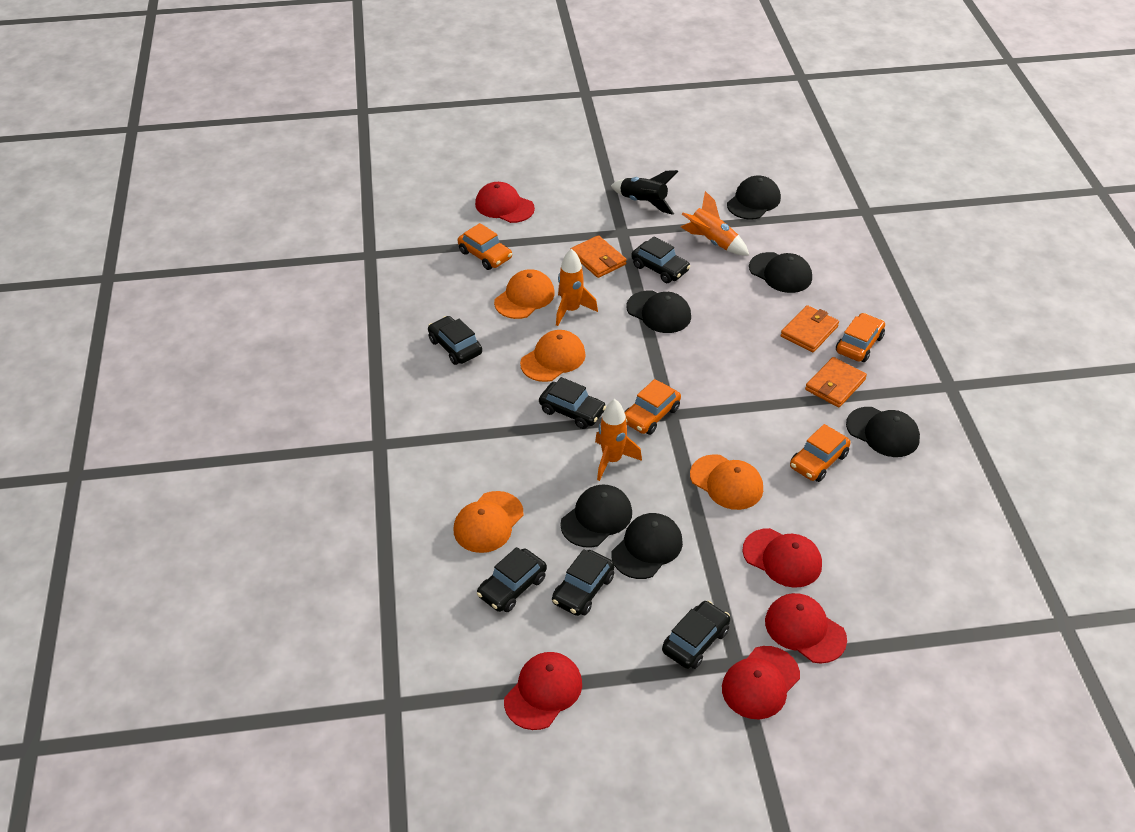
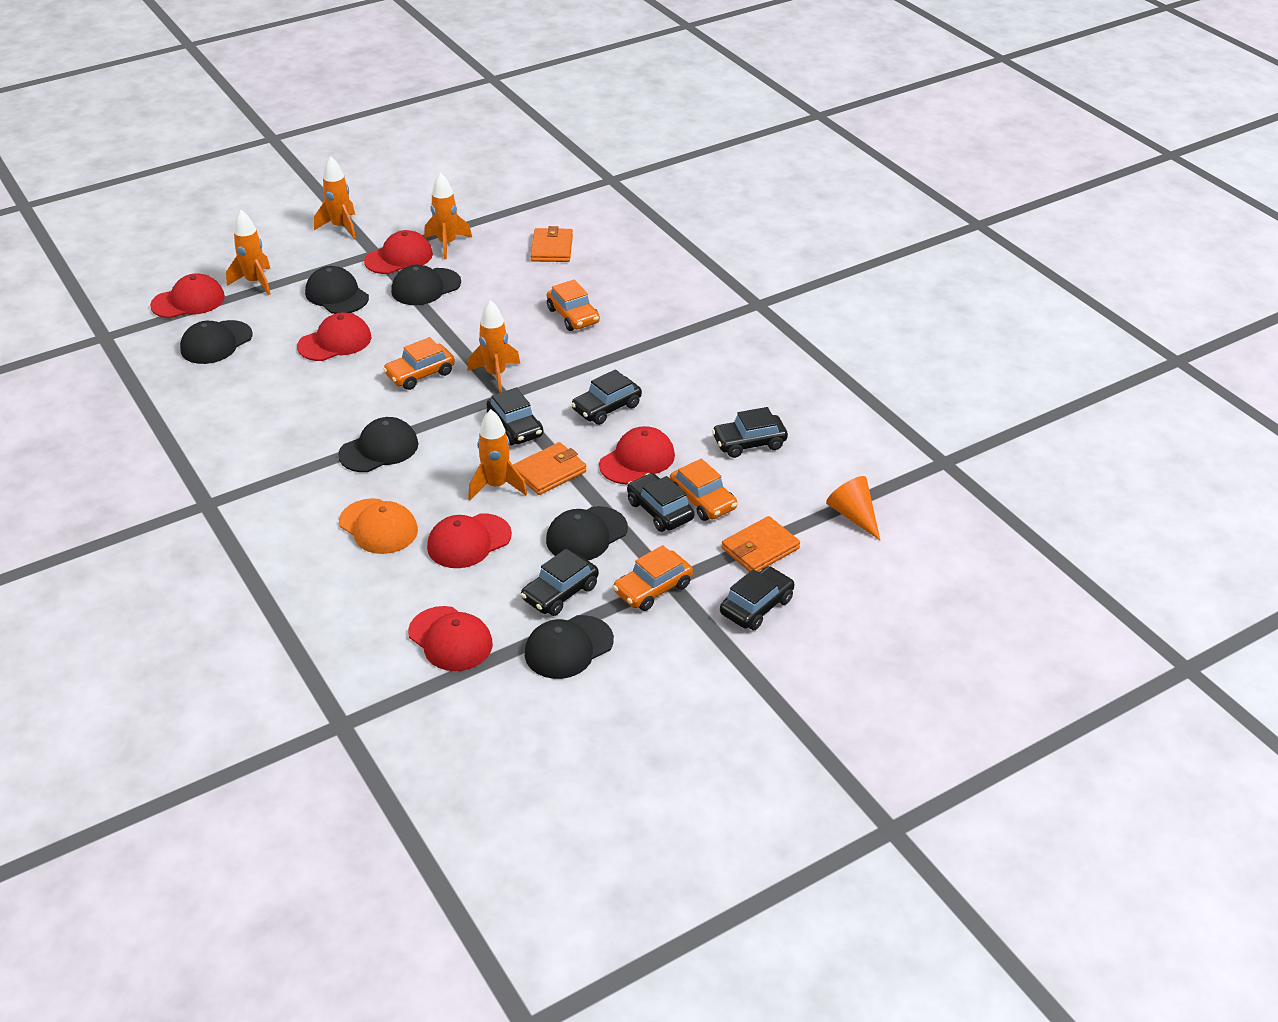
black rocket: [611,170,679,215] = 1 -> none = 0
orange cap: [454,491,523,553] [494,269,555,319] [520,330,586,382] [690,454,763,510] = 4 -> [339,498,418,554] = 1
orange cone: none = 0 -> [826,476,880,540] = 1
orange rocket: [556,249,598,326] [595,399,642,481] [681,191,750,256] = 3 -> [226,210,271,295] [314,156,356,239] [424,172,472,259] [468,300,520,393] [468,409,527,500] = 5
red cap: [475,182,535,223] [504,652,582,730] [722,646,800,719] [742,528,822,588] [765,593,847,664] = 5 -> [150,273,225,318] [297,312,371,361] [364,230,433,274] [408,606,493,671] [427,513,512,568] [599,426,675,485] = 6

